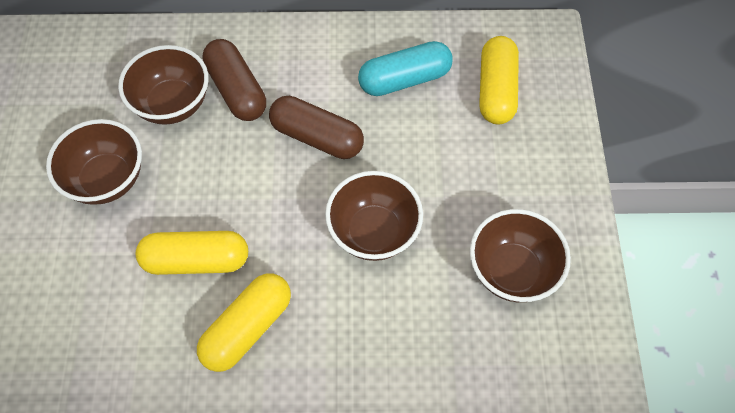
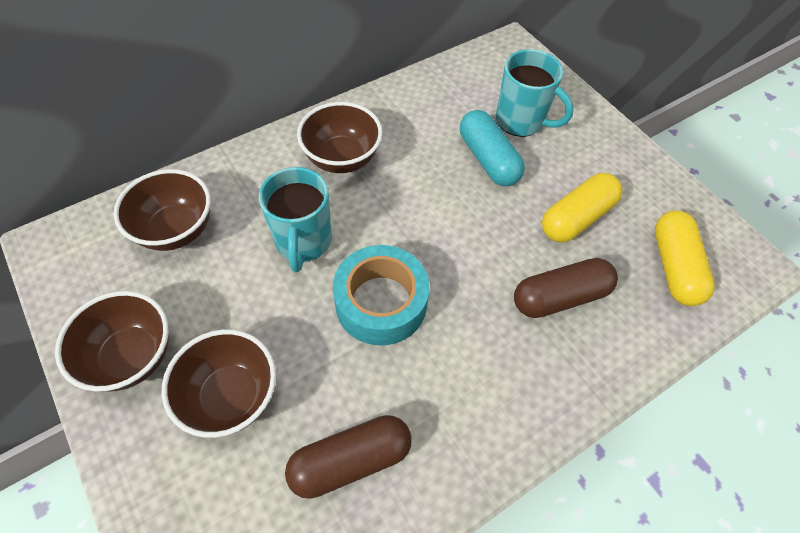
turquoise mug: none = 0 -> [259,167,332,272] [496,49,574,137] = 2
turquoise tape: none = 0 -> [333,245,429,346] = 1
yellow capsule: [136,231,248,275] [197,273,291,372] [479,36,519,124] = 3 -> [542,173,623,242] [655,210,715,306] = 2

